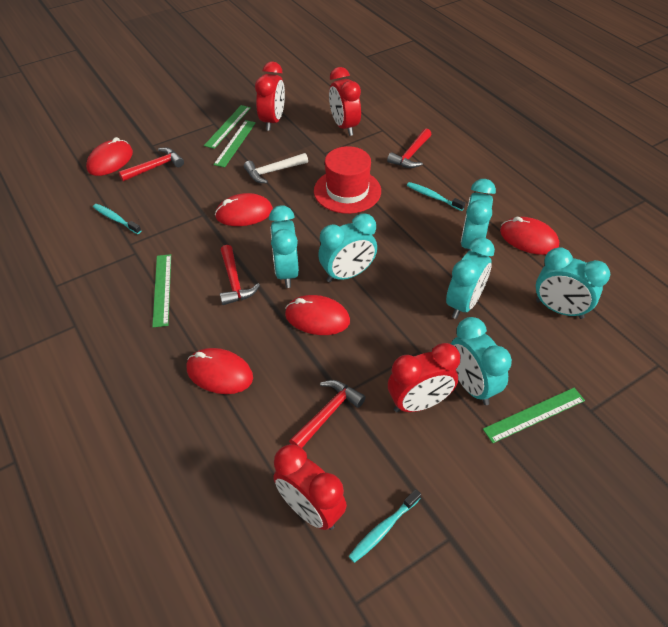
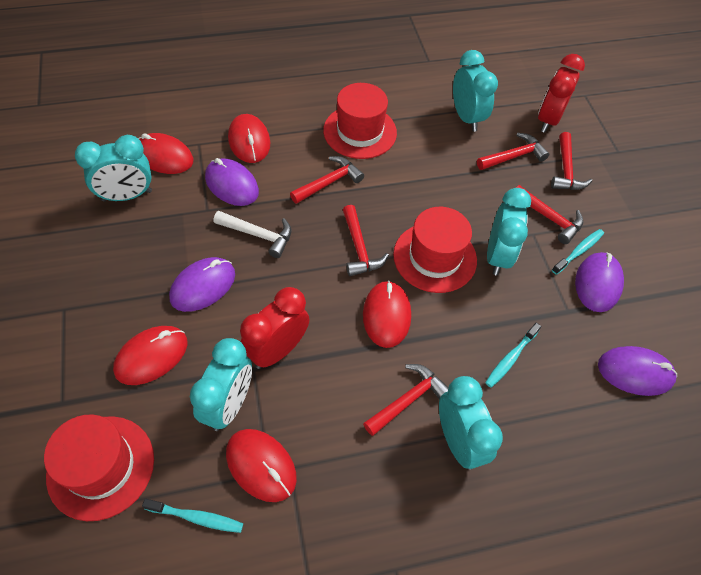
green ruler: [152,254,171,327] [204,105,251,149] [213,120,256,167] [483,388,585,443] = 4 -> none = 0
purple mouse: none = 0 -> [169,257,235,312] [205,158,259,206] [575,252,624,312] [598,346,677,396] = 4
red clock: [255,61,285,131] [273,444,347,530] [329,67,361,136] [388,343,460,412] = 4 -> [240,287,309,369] [538,54,585,133] = 2
red hammer: [118,147,184,181] [220,245,260,305] [289,380,366,448] [387,128,431,168] = 4 -> [290,156,364,204] [343,205,389,276] [363,364,449,436] [477,133,549,170] [516,185,584,244] [551,132,592,190] = 6
red hat: [314,146,381,214] = 1 -> [44,414,154,521] [323,83,397,159] [393,207,477,293] = 3
turquoise clock: [269,205,299,288] [318,213,377,283] [446,237,495,319] [451,317,512,405] [461,179,496,251] [536,248,610,319] = 6 -> [75,135,152,202] [190,338,252,431] [439,376,503,470] [453,50,498,132] [487,188,531,276] = 5

